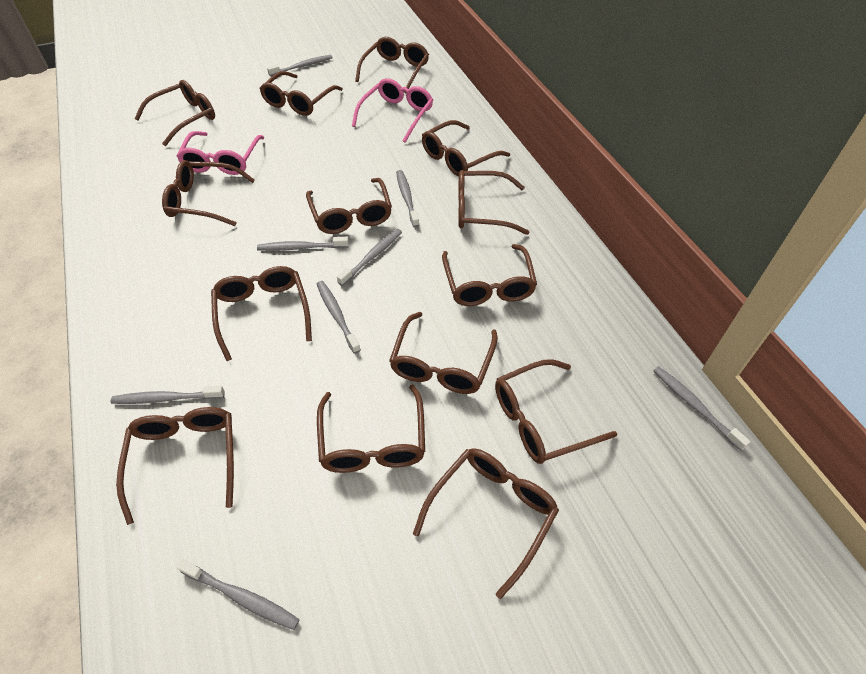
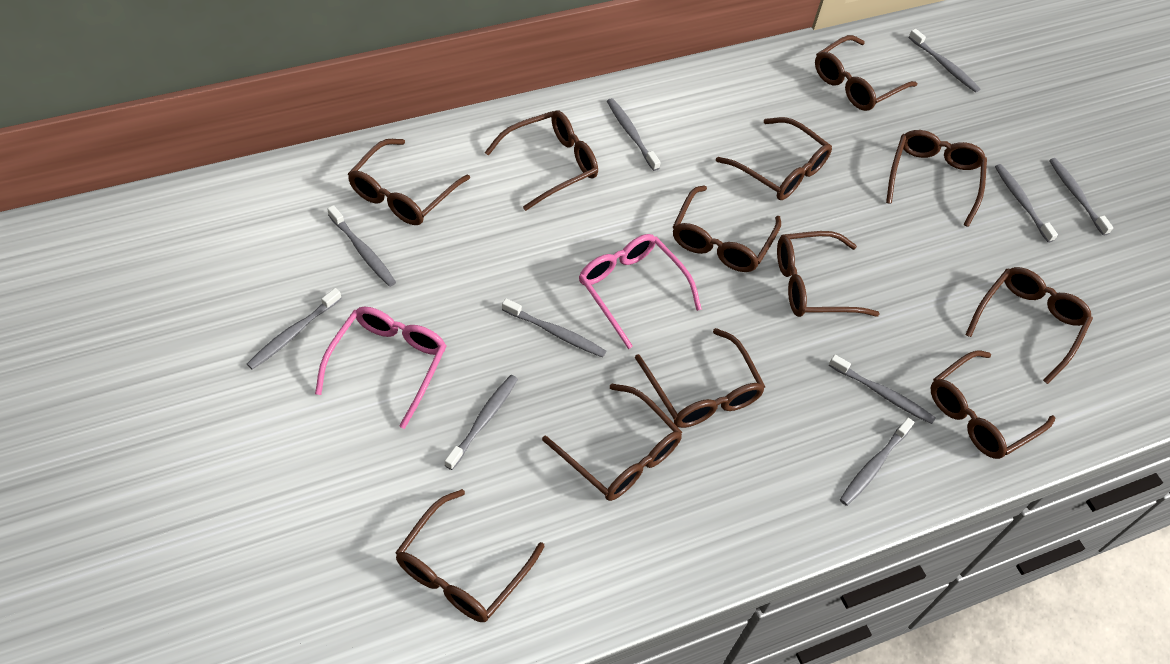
brown glasses: [116,407,234,525] [134,80,215,146] [162,160,255,226] [211,266,312,361] [259,71,343,116] [306,178,392,234] [317,384,425,473] [355,37,429,93] [389,312,498,394] [413,448,559,599] [422,120,510,176] [442,244,537,306] [458,170,530,235] [495,359,617,464] = 14 -> [348,139,470,225] [395,489,545,622] [485,110,598,211] [542,384,682,501] [635,328,765,428] [673,185,781,272] [716,117,832,200] [777,231,880,317] [815,35,917,111] [886,130,987,227] [930,350,1056,459] [965,267,1093,384] = 12
grey toothbrush: [111,386,225,404] [177,560,300,630] [257,237,349,251] [267,55,332,76] [317,281,361,354] [337,229,402,286] [396,170,419,227] [653,366,751,451] = 8 -> [247,288,342,370] [327,205,396,287] [445,375,518,470] [502,298,606,358] [607,98,661,171] [829,355,936,424] [840,418,914,506] [909,29,981,93] [995,164,1058,243] [1049,158,1113,236] = 10

